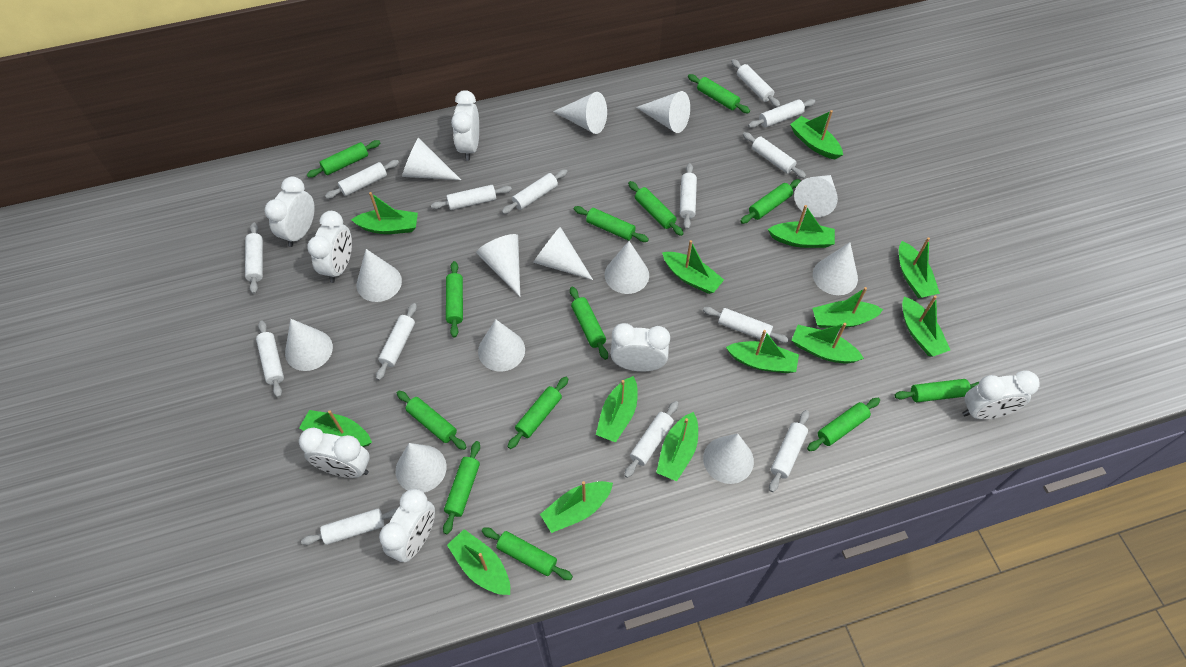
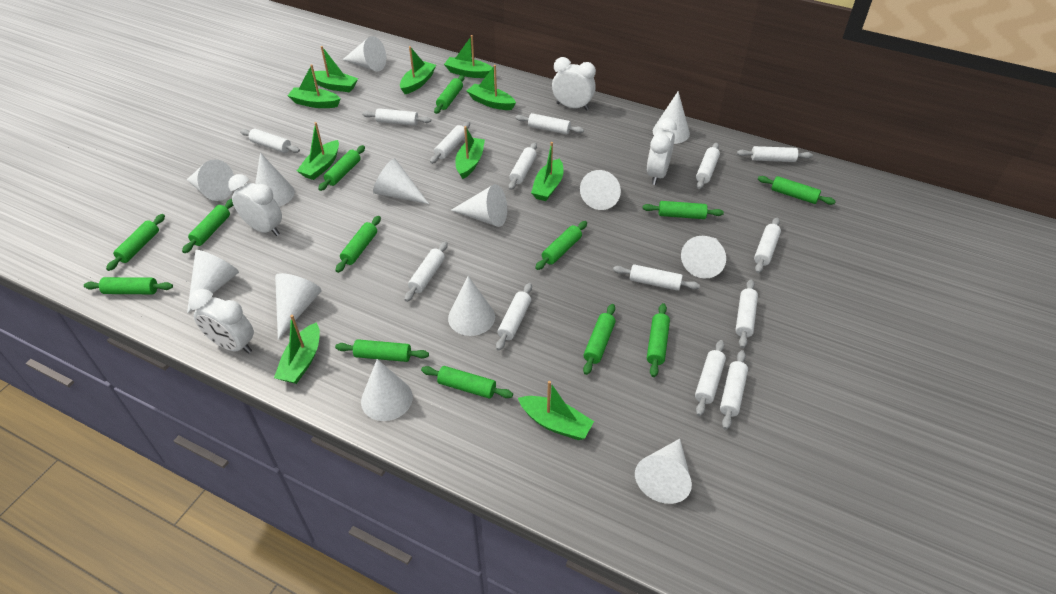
green boat: [299,410,372,447] [351,192,418,234] [447,529,510,595] [540,481,613,533] [596,376,638,443] [656,412,698,481] [662,240,724,294] [726,330,799,373] [768,205,835,248] [790,110,843,160] [792,323,864,364] [812,287,884,328] [899,237,940,298] [902,295,950,357] = 14 -> [274,315,320,384] [287,64,341,108] [297,122,339,180] [312,46,358,93] [400,46,436,94] [444,35,493,78] [455,126,485,179] [467,65,516,110] [518,381,594,440] [531,142,563,201] = 10
white clock: [265,177,315,247] [299,428,370,478] [307,211,352,283] [379,489,435,562] [451,90,479,161] [611,323,670,372] [962,370,1040,419] = 7 -> [189,289,254,354] [228,174,282,236] [552,57,596,111] [647,118,677,185] = 4

